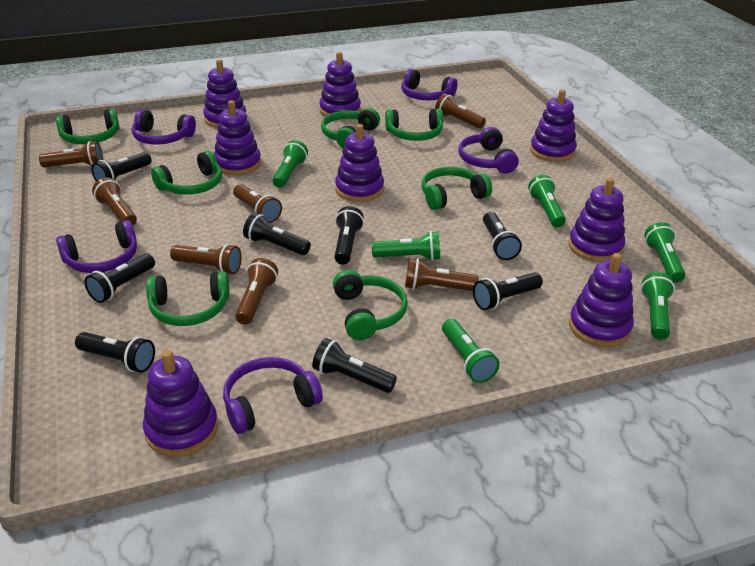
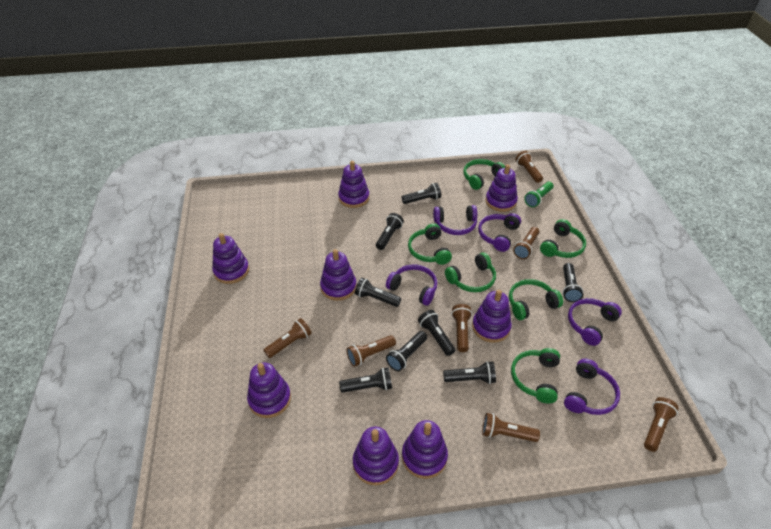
green flashlight: [272,140,308,188] [372,231,440,261] [442,319,500,383] [528,175,566,227] [641,272,675,340] [644,222,686,283] = 6 -> [524,182,554,207] = 1
green headphones: [56,109,120,144] [146,271,229,326] [151,151,222,195] [321,108,380,148] [333,270,408,340] [385,108,443,141] [421,167,492,210] = 7 -> [408,223,452,265] [445,252,496,292] [463,159,505,190] [509,279,563,320] [511,348,560,404] [540,219,586,258] = 6

